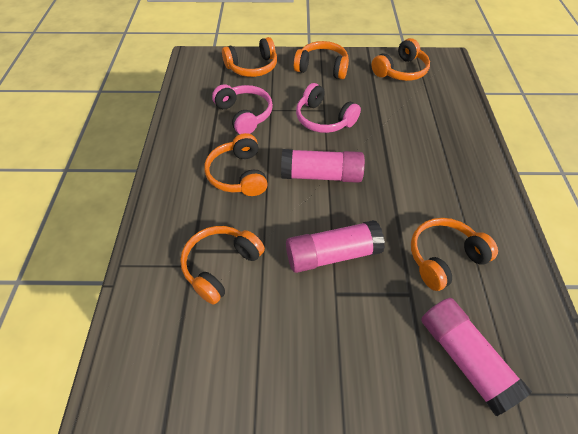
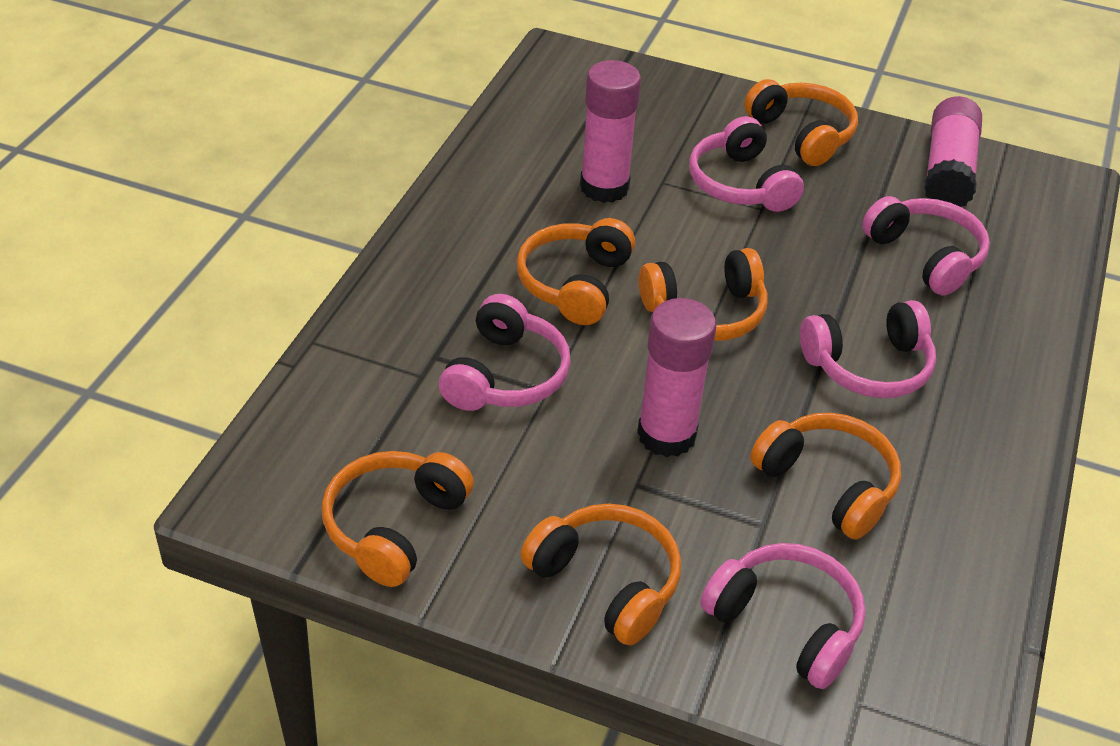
pink headphones: [212,84,273,134] [296,83,361,133] = 2 -> [439,294,571,411] [689,116,804,212] [700,543,866,689] [800,300,936,398] [862,196,990,295] = 5

